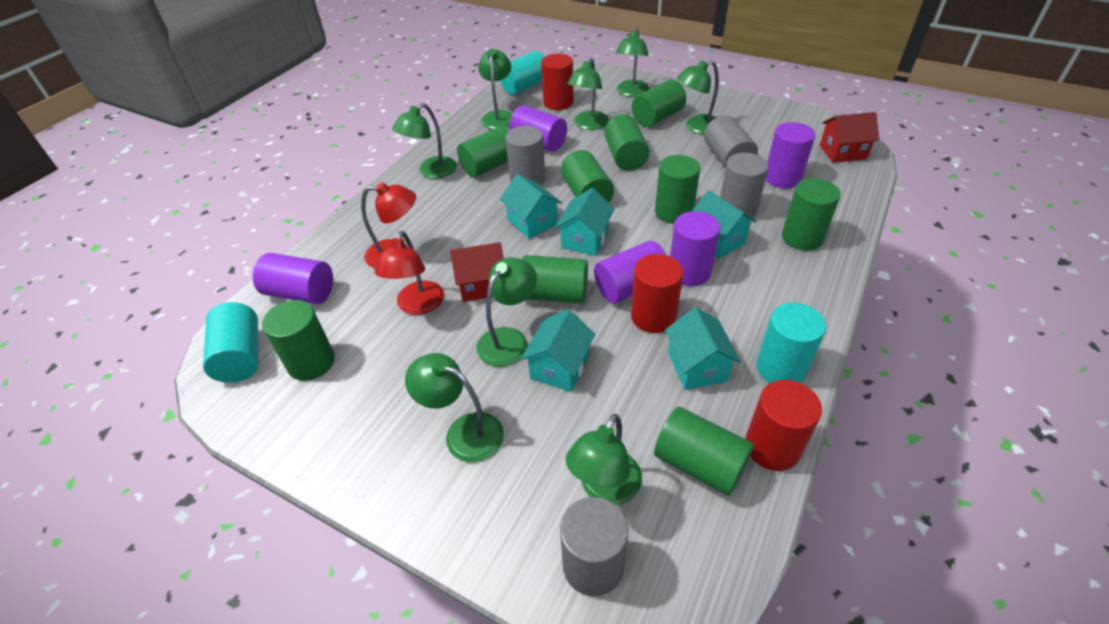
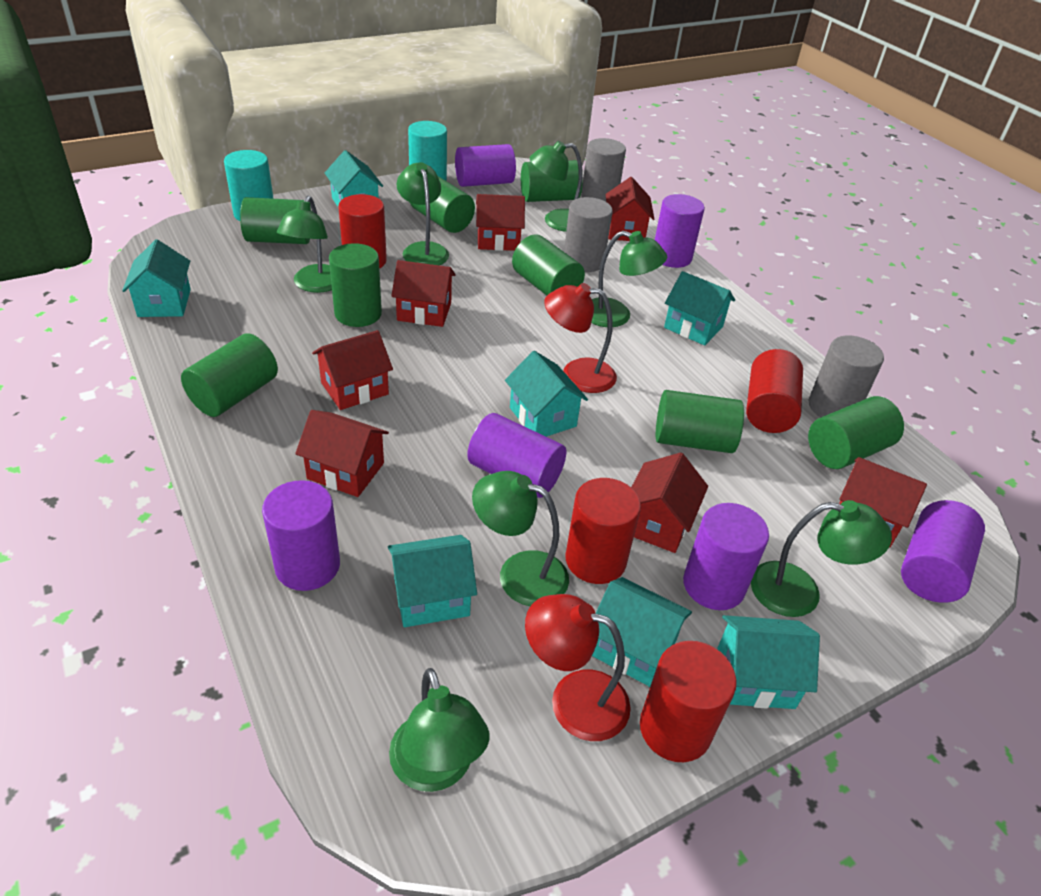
green cylinder: [262,300,335,381] [457,126,509,177] [522,255,588,304] [561,150,614,203] [604,114,650,171] [632,79,686,127] [654,407,754,496] [655,155,700,224] [782,178,841,251] = 9 -> [181,333,278,417] [240,197,310,244] [329,243,382,327] [410,176,475,233] [512,234,585,296] [521,160,583,202] [656,390,744,453] [808,396,904,469] = 8
green lamp: [392,103,457,179] [405,353,504,462] [477,257,537,367] [478,49,512,129] [566,414,642,505] [568,58,609,130] [616,28,649,97] [677,60,719,134] = 8 -> [277,196,332,293] [389,668,490,792] [397,162,449,265] [472,471,569,606] [530,141,583,232] [591,231,667,327] [751,500,892,617] = 7
grey cylinder: [505,126,545,186] [560,497,628,596] [704,115,758,168] [720,153,769,220] = 4 -> [564,197,613,272] [581,138,626,202] [809,335,884,417] = 3
purple cylinder: [253,253,333,304] [510,105,567,152] [594,241,666,303] [670,211,720,286] [766,122,815,188] = 5 -> [262,480,340,591] [455,144,516,187] [467,413,566,498] [655,194,705,268] [683,503,769,610] [901,500,985,603] = 6
red cylinder: [541,54,574,110] [631,254,683,333] [745,380,822,471] = 3 -> [338,194,387,269] [565,478,641,584] [640,641,737,762] [746,349,803,433] = 4
red house: [450,242,504,302] [820,112,879,163] = 2 -> [295,410,389,497] [312,330,393,410] [391,260,456,327] [476,194,525,251] [606,177,654,241] [631,453,708,553] [839,457,927,547] = 7
turquoise cylinder: [203,302,258,383] [500,51,545,95] [756,303,826,383] = 3 -> [224,150,274,221] [408,121,447,181] = 2
turquoise house: [500,174,562,239] [521,309,596,392] [555,188,614,256] [665,307,741,390] [693,190,756,259] = 5 -> [122,239,191,317] [325,150,383,206] [388,535,477,627] [505,351,588,437] [592,577,692,687] [664,271,735,346] [717,615,820,709] = 7

